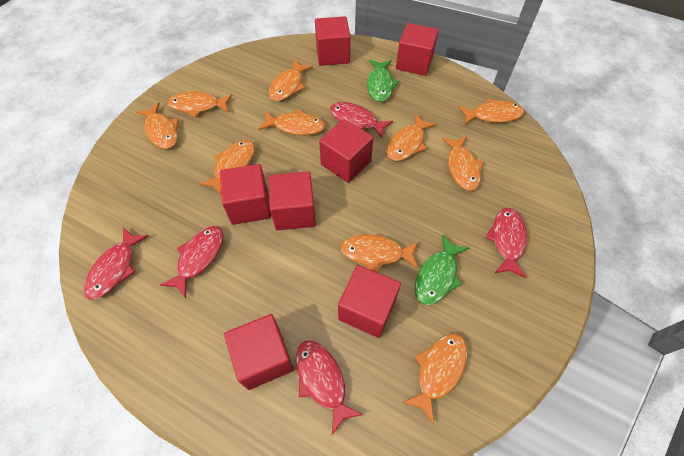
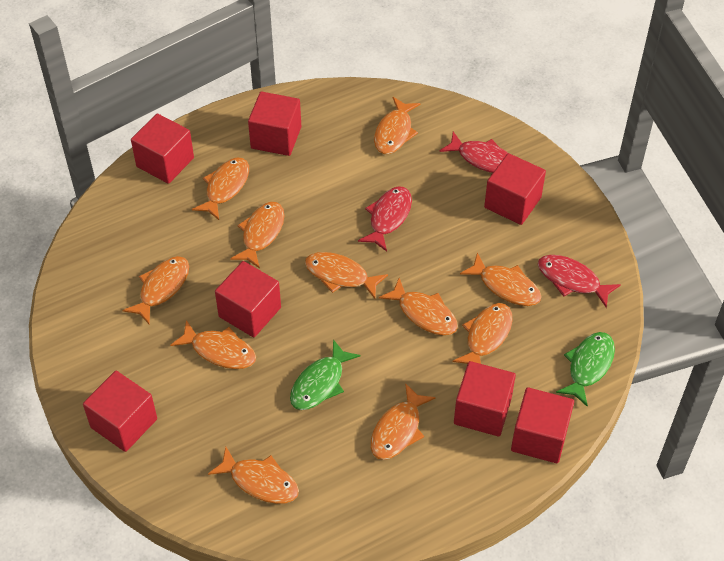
orange fish: [136,102,179,149] [168,91,232,118] [199,140,255,195] [259,109,325,135] [269,60,313,101] [340,234,419,273] [387,114,437,161] [402,333,468,425] [442,136,484,191] [459,98,524,125] = 10 -> [122,256,189,324] [170,320,256,369] [192,157,249,220] [208,447,299,504] [230,202,284,269] [305,252,388,299] [371,383,436,460] [374,97,420,154] [379,278,458,335] [452,303,513,364] [460,253,541,306] = 11
red fish: [84,227,149,300] [160,226,223,298] [296,340,363,435] [330,102,393,138] [485,208,527,278] = 5 -> [358,186,412,252] [439,132,508,173] [538,255,621,308] = 3

